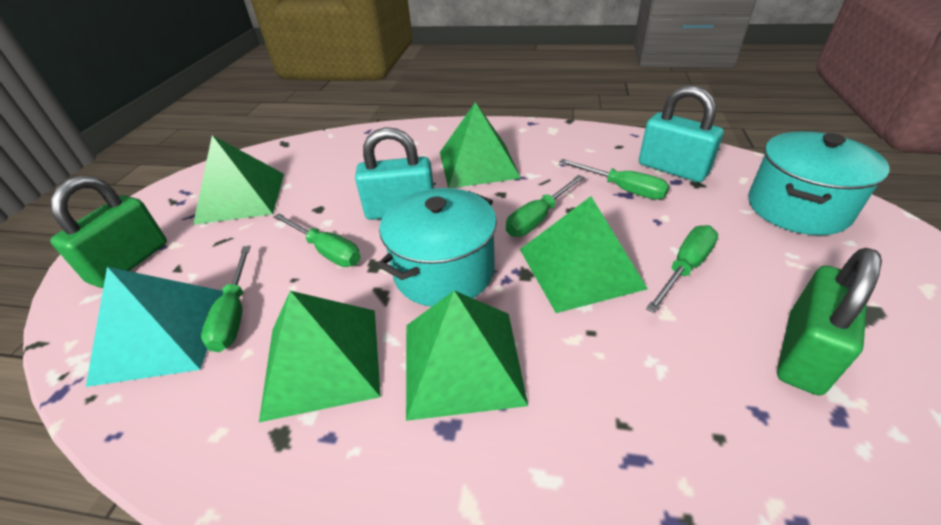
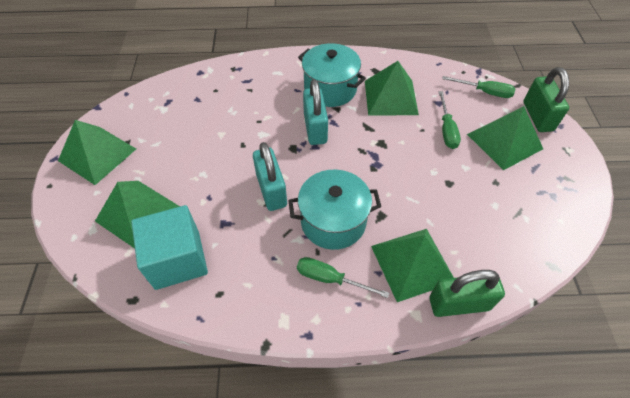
green screwdriver: [201,246,251,352] [273,213,361,267] [506,175,584,237] [559,159,669,200] [646,225,718,313] = 5 -> [297,257,389,298] [439,91,461,149] [442,76,515,98] = 3
turquoise cube: none = 0 -> [131,205,208,290] = 1
turquoise pyramid: [86,267,223,387] = 1 -> none = 0

